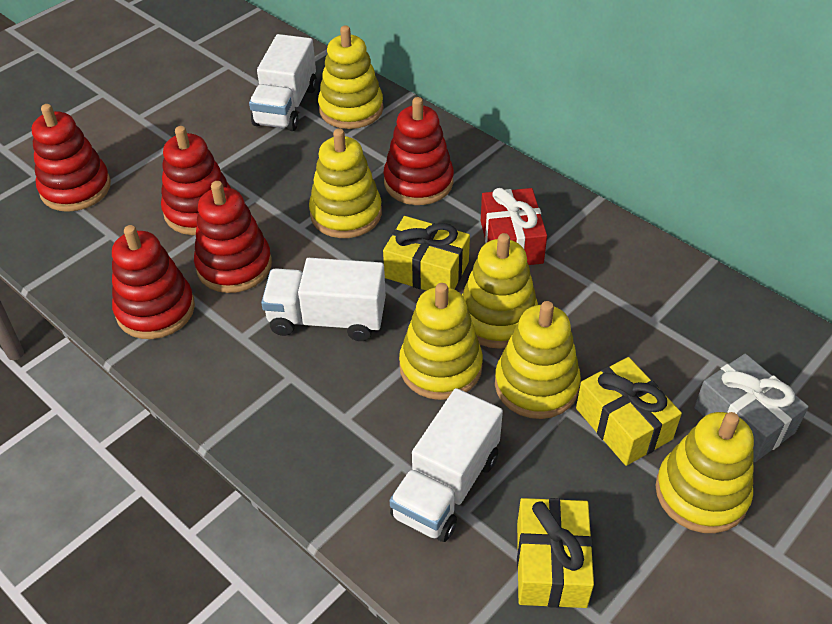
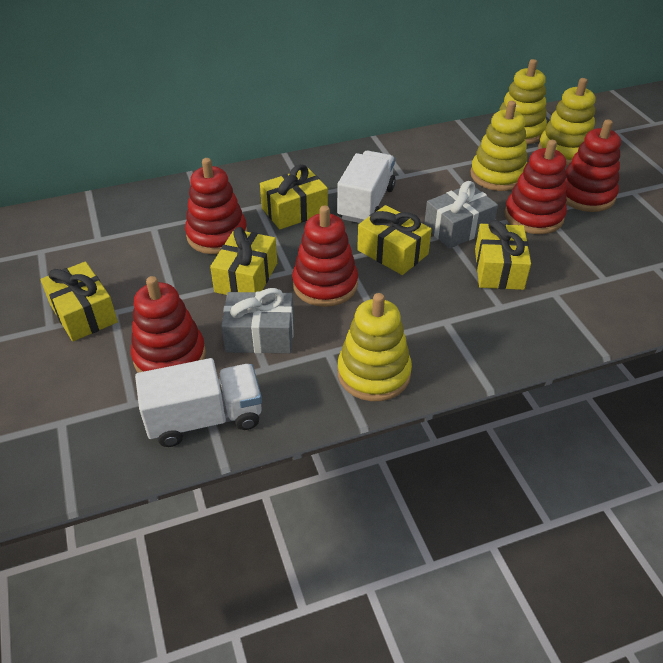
grey gift: [694,354,809,462] = 1 -> [221,288,294,354] [424,181,498,249] = 2
red gift: [481,188,547,265] = 1 -> none = 0
white truck: [249,34,317,131] [261,258,386,341] [390,388,503,542] = 3 -> [135,358,262,447] [337,151,396,223] = 2
yellow gift: [383,216,470,291] [517,498,594,608] [576,357,682,466] = 3 -> [40,262,118,341] [210,227,277,295] [260,164,328,229] [357,205,432,275] [475,220,531,290] = 5
yellow stacking toy: [309,129,382,238] [318,26,384,129] [399,283,483,400] [462,233,538,349] [495,301,581,419] [655,412,754,533] = 6 -> [338,293,412,401] [470,101,527,191] [499,59,547,144] [538,78,595,165] = 4

